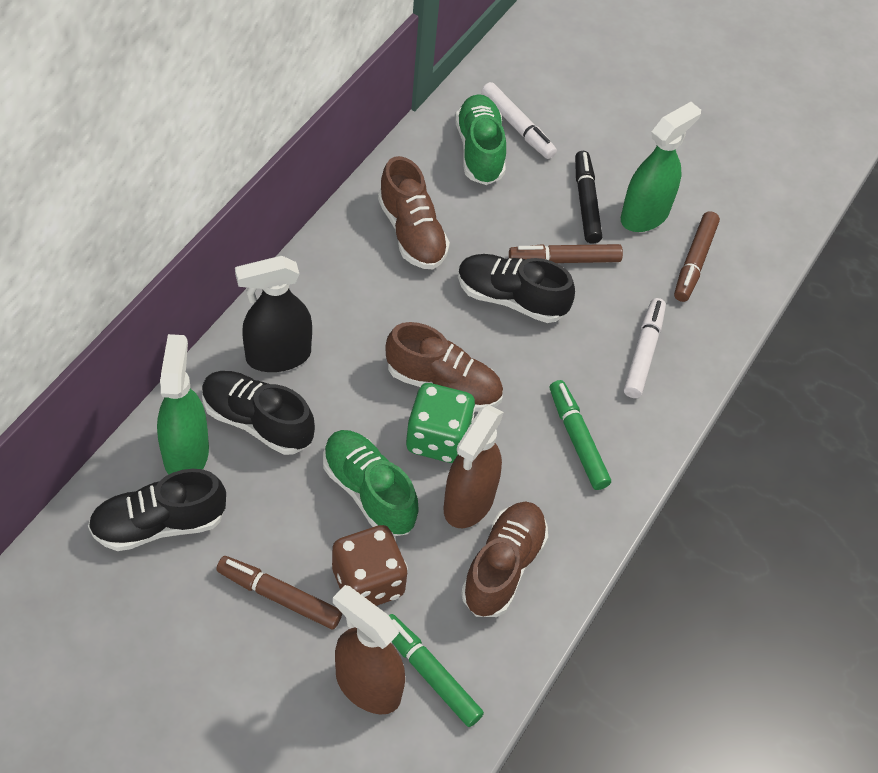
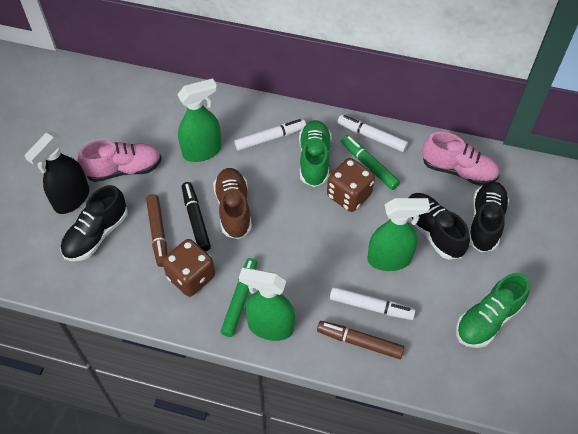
brown dice: [332,525,408,606] = 1 -> [162,239,215,297] [327,158,375,212] = 2
brown marker: [216,556,342,630] [509,244,623,263] [674,211,720,302] = 3 -> [146,194,167,267] [317,321,404,359] = 2
brown shoe: [378,156,450,269] [385,322,503,412] [461,502,548,617] = 3 -> [213,168,252,239] = 1
brown spray bottle: [333,585,405,714] [444,405,504,528] = 2 -> none = 0
green dice: [406,383,476,463] = 1 -> none = 0
green spray bottle: [157,334,209,475] [621,102,701,232] = 2 -> [177,78,222,162] [239,267,295,341] [367,198,430,271] = 3
pink shoe: none = 0 -> [78,140,162,182] [422,132,500,186] = 2
white marker: [481,82,557,159] [624,298,666,398] = 2 -> [234,119,306,151] [330,287,415,320] [338,115,408,152] = 3

